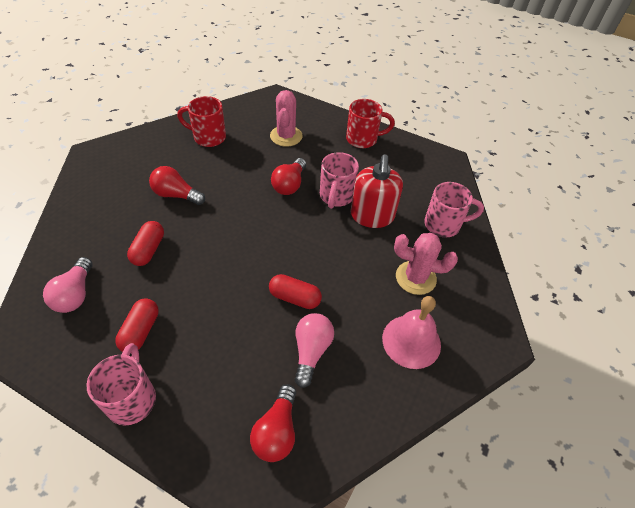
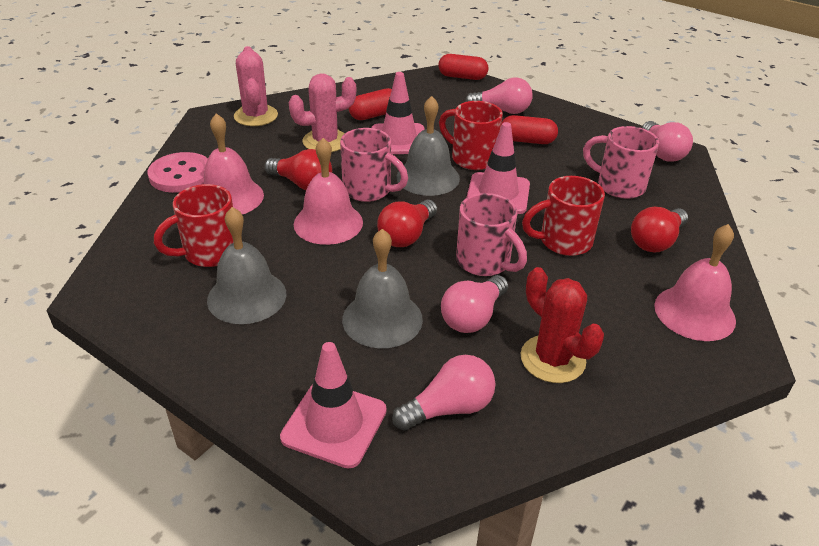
grey bell: none = 0 -> [207,207,286,324] [342,229,423,348] [397,96,460,196] = 3
pink bell: [382,296,441,369] = 1 -> [204,113,264,214] [293,138,363,245] [654,224,736,341] = 3
pink button: none = 0 -> [148,152,208,193] = 1
pink light bulb: [43,257,93,313] [295,313,334,388] = 2 -> [392,355,496,431] [441,275,508,333] [465,77,533,114] [642,121,693,162] = 4
pink traffic cone: none = 0 -> [280,342,387,469] [371,72,425,154] [466,122,530,214] = 3
red cactus: none = 0 -> [520,267,604,383] = 1
red mug: [177,96,226,147] [346,99,395,148] = 2 -> [154,184,234,267] [439,101,503,170] [522,176,605,256] = 3
red soap dispenser: [350,154,403,228] = 1 -> none = 0

